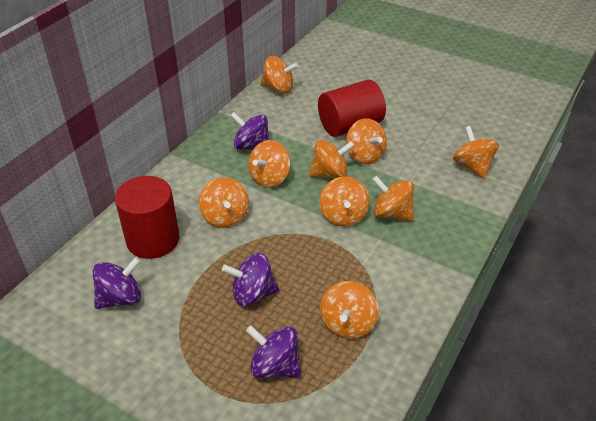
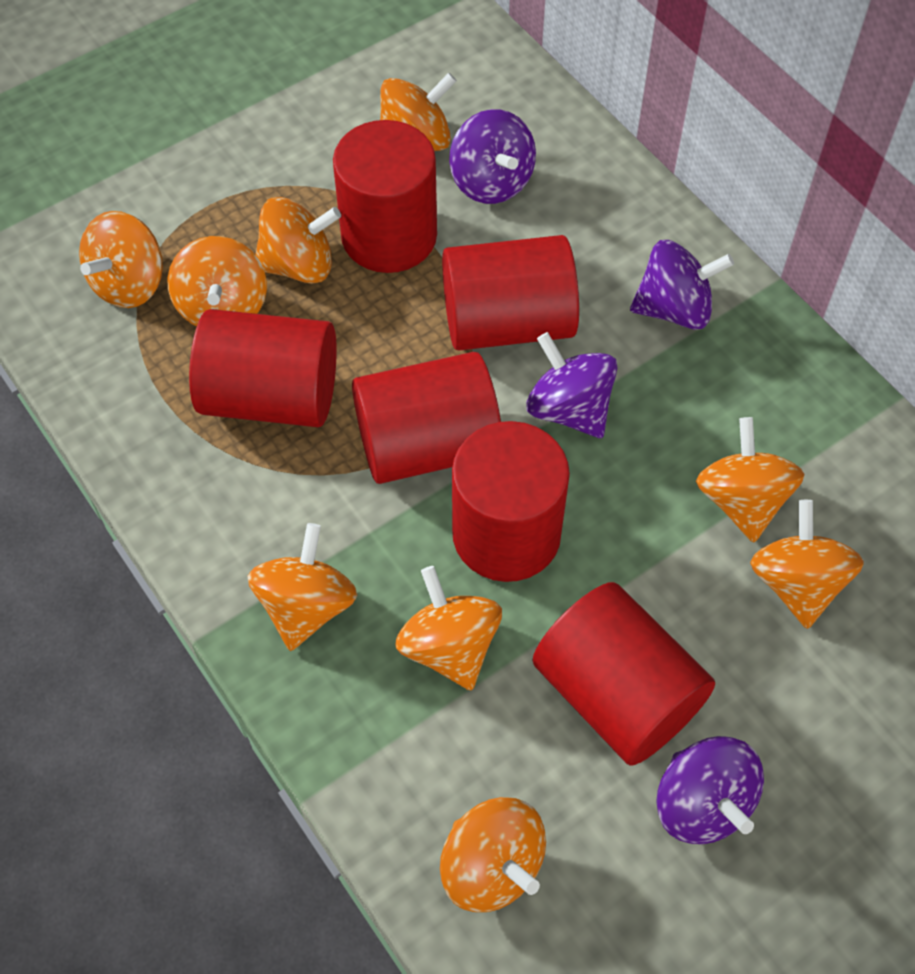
red cylinder: [115,176,179,259] [318,79,386,137] = 2 -> [189,309,337,427] [333,120,437,273] [352,352,501,484] [442,235,579,351] [452,421,570,582] [533,582,715,766] = 6

